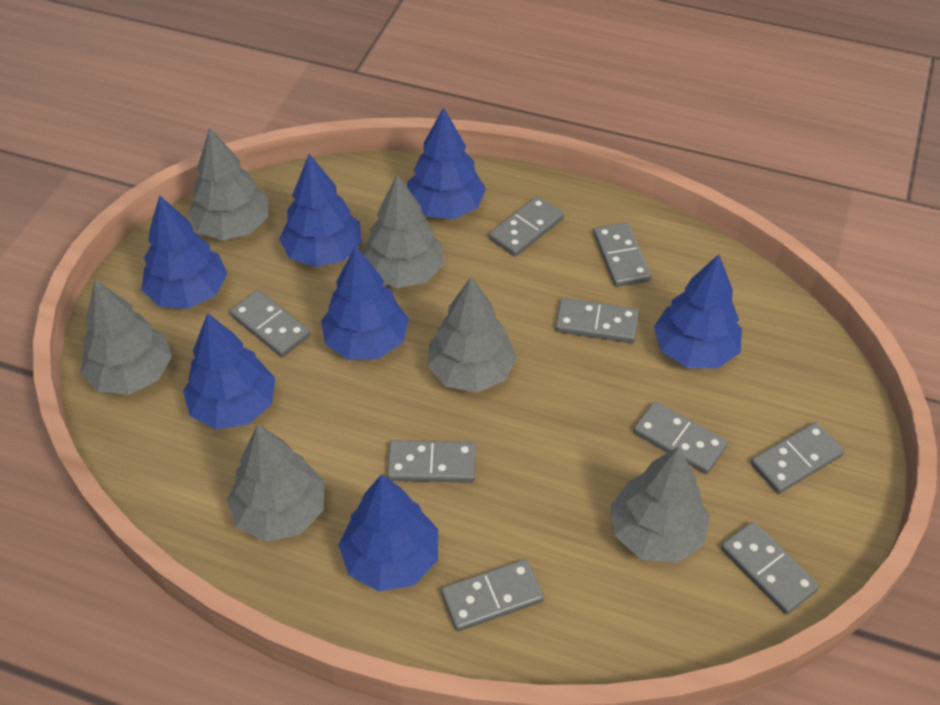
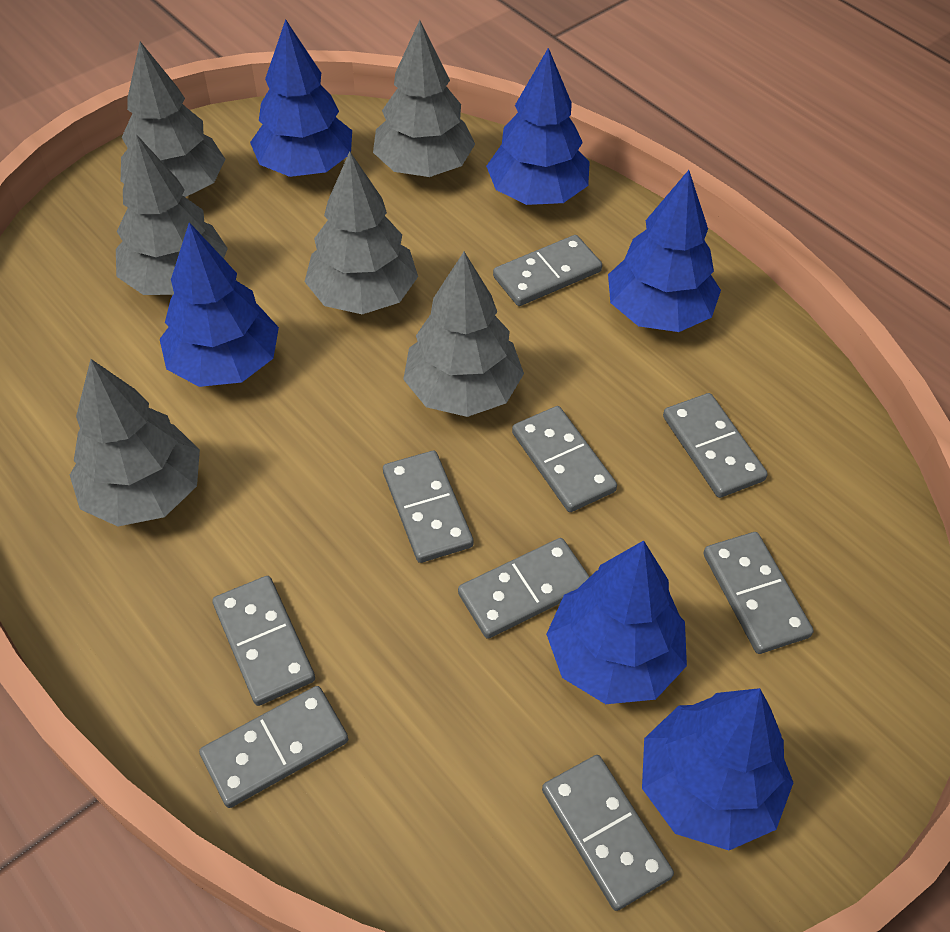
blue tree: [142,195,227,309] [183,313,275,429] [279,154,362,267] [321,245,409,360] [339,474,438,591] [407,107,486,219] [654,254,742,368] = 7 -> [160,222,279,387] [250,19,352,177] [486,48,590,205] [546,540,687,704] [608,170,721,332] [642,688,793,850] = 6

